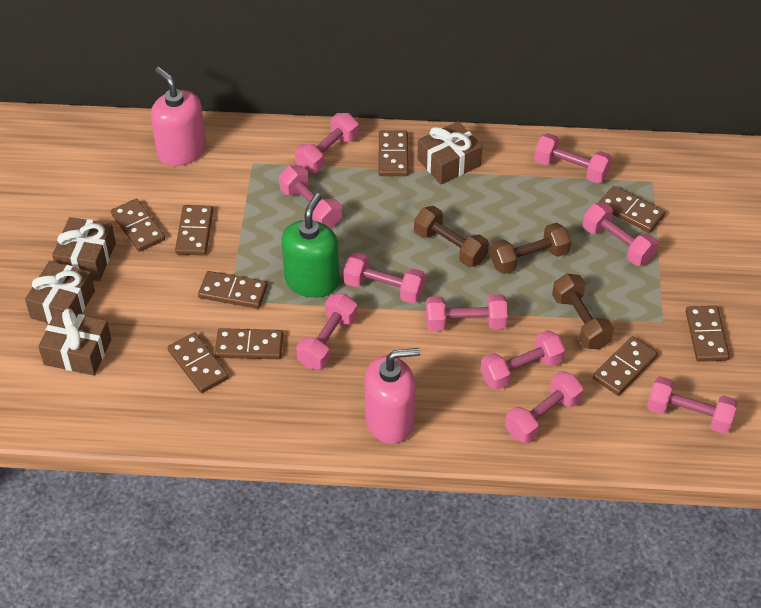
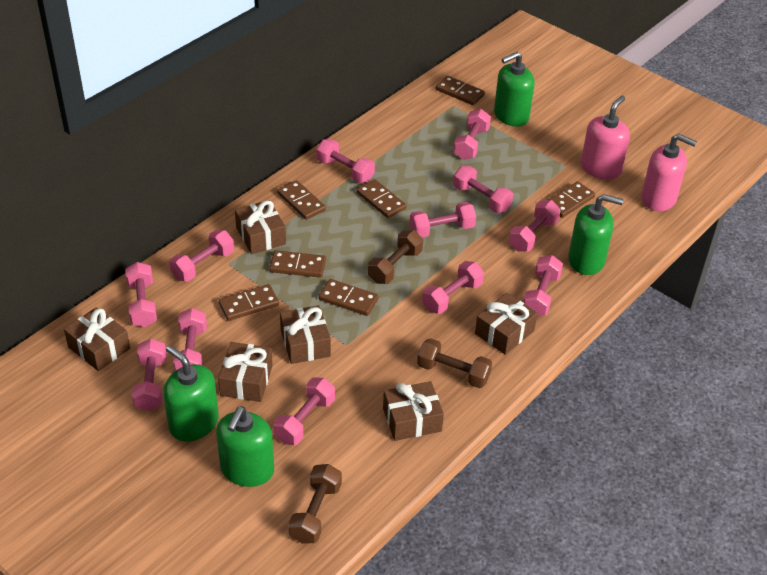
brown domino: [111,199,165,252] [168,332,229,393] [175,205,213,255] [198,271,268,309] [215,328,283,359] [379,130,409,176] [593,336,658,396] [598,186,665,233] [686,306,730,362] = 9 -> [219,284,279,321] [269,250,326,278] [277,180,326,220] [318,279,379,316] [356,179,407,218] [436,76,485,105] [548,181,595,218] = 7
brown gift: [25,261,95,324] [38,308,111,375] [52,217,116,281] [418,121,482,184] = 4 -> [64,307,130,371] [218,342,273,402] [235,200,286,254] [280,305,331,364] [383,381,444,441] [475,293,538,355] = 6
green soap dispenser: [282,193,339,298] = 1 -> [163,345,219,442] [216,406,274,487] [494,52,535,127] [568,194,623,275] = 4
pink dumbbell: [279,165,342,228] [295,113,359,173] [296,294,357,369] [343,252,425,304] [426,295,508,331] [480,330,565,390] [505,371,584,443] [534,133,612,183] [583,202,658,266] [647,376,738,434] = 10 -> [125,262,157,327] [132,339,167,411] [169,230,234,282] [173,308,207,371] [273,377,335,445] [316,139,375,183] [410,202,476,238] [422,261,484,314] [453,166,513,213] [454,109,491,160] [509,200,560,252] [523,255,563,316] = 12

